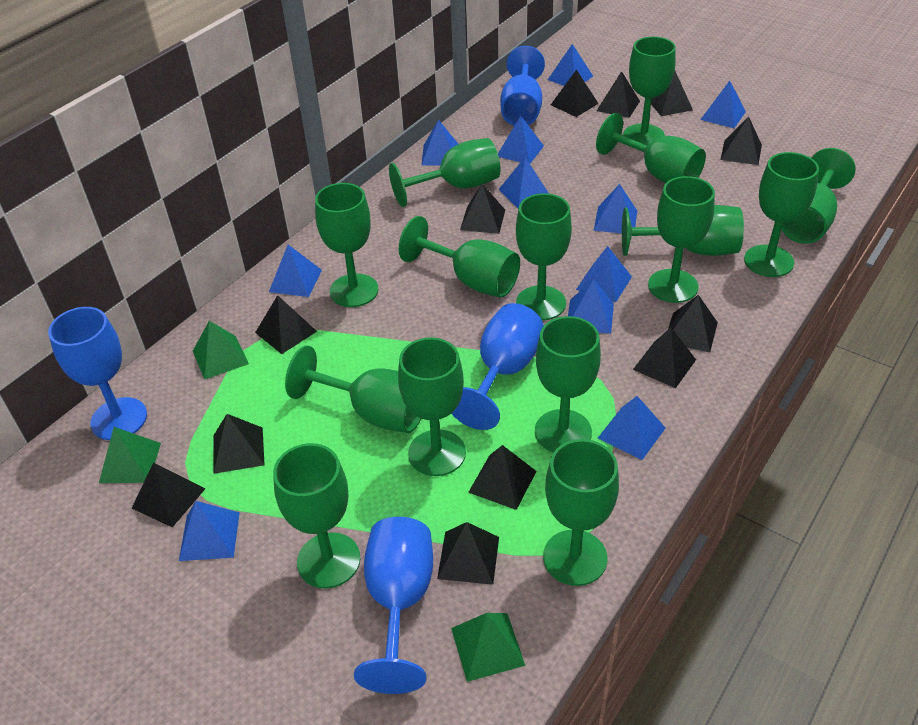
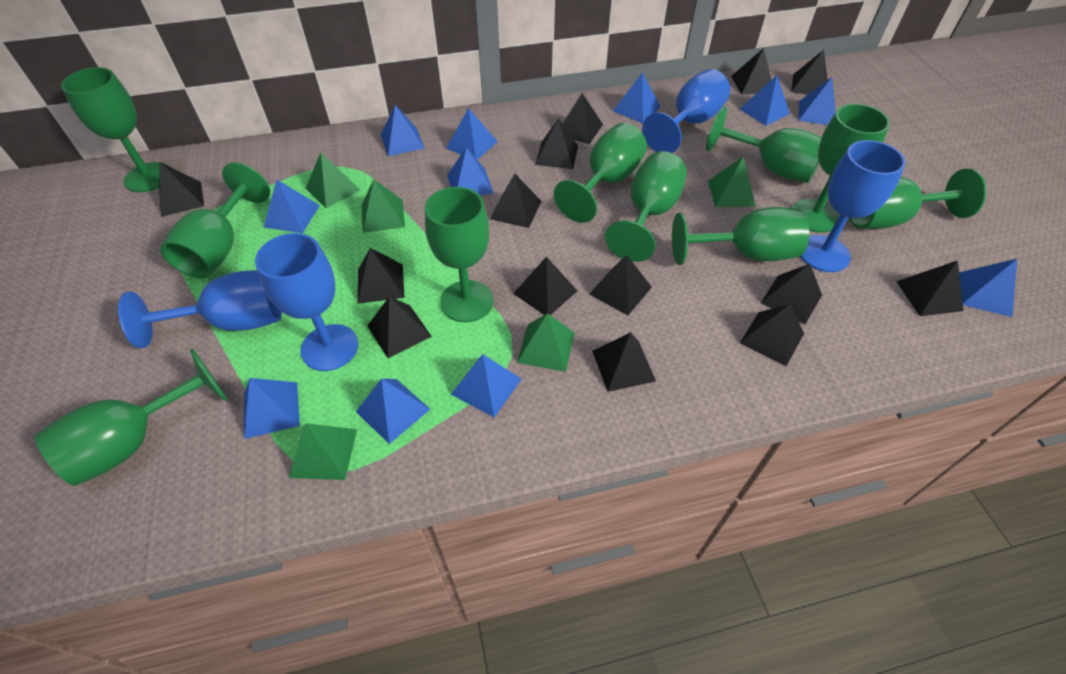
black pyramid: [132,463,205,527] [213,414,265,474] [255,295,317,354] [437,522,499,585] [460,184,505,234] [468,445,537,510] [551,69,599,117] [597,71,640,118] [633,327,696,388] [651,71,693,116] [668,295,718,353] [720,116,762,165] = 12 -> [159,162,204,217] [358,248,405,304] [367,296,432,358] [490,174,541,228] [513,256,577,315] [535,118,578,169] [563,93,603,144] [589,255,652,315] [592,332,656,392] [731,48,771,95] [740,304,804,366] [761,264,822,324] [791,50,827,95] [896,260,963,316] = 14
green goblet: [273,443,360,588] [285,345,421,433] [315,183,378,307] [389,138,501,207] [398,337,466,476] [399,216,520,298] [516,193,572,320] [535,316,601,453] [543,439,619,586] [596,113,706,183] [622,205,744,256] [623,37,676,146] [648,176,715,303] [744,152,819,277] [782,148,856,244] = 15 -> [35,348,228,486] [61,67,168,192] [160,162,270,278] [425,187,494,322] [554,123,647,223] [605,151,687,262] [672,207,809,265] [706,107,822,183] [792,104,890,233] [849,168,987,229] = 10
green pyramid: [99,427,161,483] [193,321,249,379] [451,613,525,682] = 3 -> [289,423,357,480] [305,153,360,208] [362,179,405,233] [517,313,575,372] [708,156,756,207] = 5

